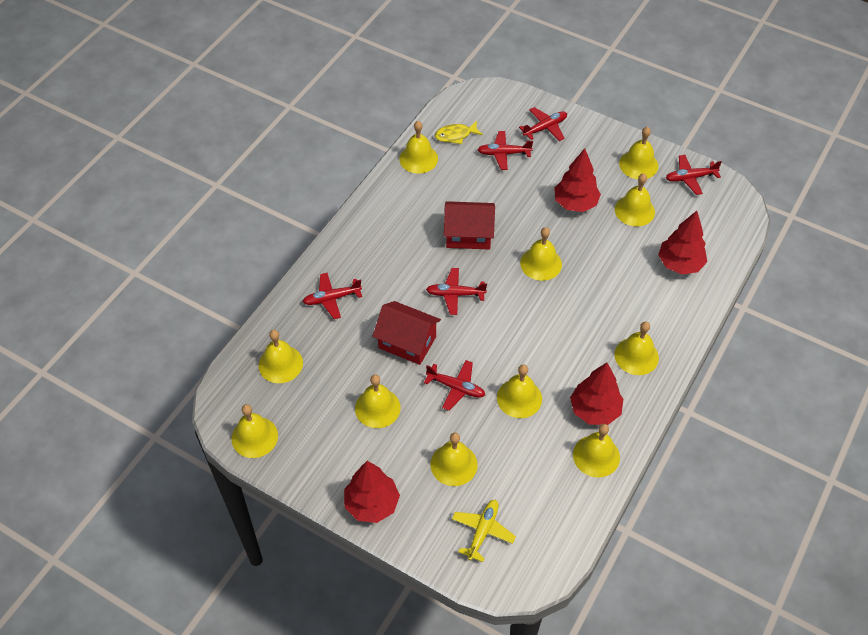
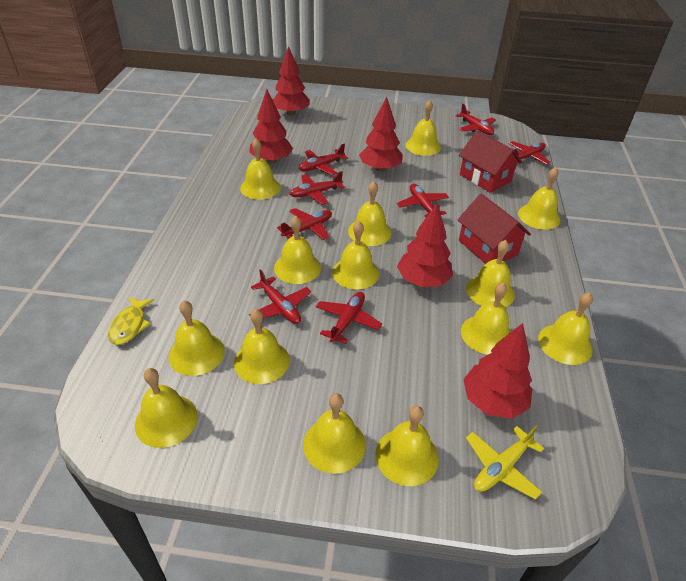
red plane: [303,273,362,319] [424,360,485,411] [426,268,487,315] [477,131,533,170] [519,107,567,141] [666,155,722,195] = 6 -> [249,269,311,324] [277,208,332,240] [290,171,345,205] [299,143,348,175] [316,292,382,344] [397,184,449,218] [455,104,496,135] [508,141,550,165] = 8
red tree: [344,461,400,523] [554,148,601,212] [570,363,623,425] [658,211,707,274] = 4 -> [249,89,293,164] [273,46,309,116] [359,97,403,172] [397,203,453,287] [463,323,532,419] = 5
yellow bell: [232,404,278,458] [259,330,303,383] [355,375,401,428] [399,121,438,174] [430,432,478,486] [497,364,542,418] [520,227,562,281] [573,424,620,477] [614,322,659,375] [615,173,655,227] [619,127,658,179] = 11 -> [135,368,198,448] [168,301,225,376] [234,309,290,384] [240,138,280,200] [274,216,321,284] [303,393,366,474] [332,221,379,290] [348,181,391,246] [375,406,439,486] [405,100,441,156] [461,282,511,355] [466,240,515,307] [518,167,560,230] [538,292,593,365] = 14

